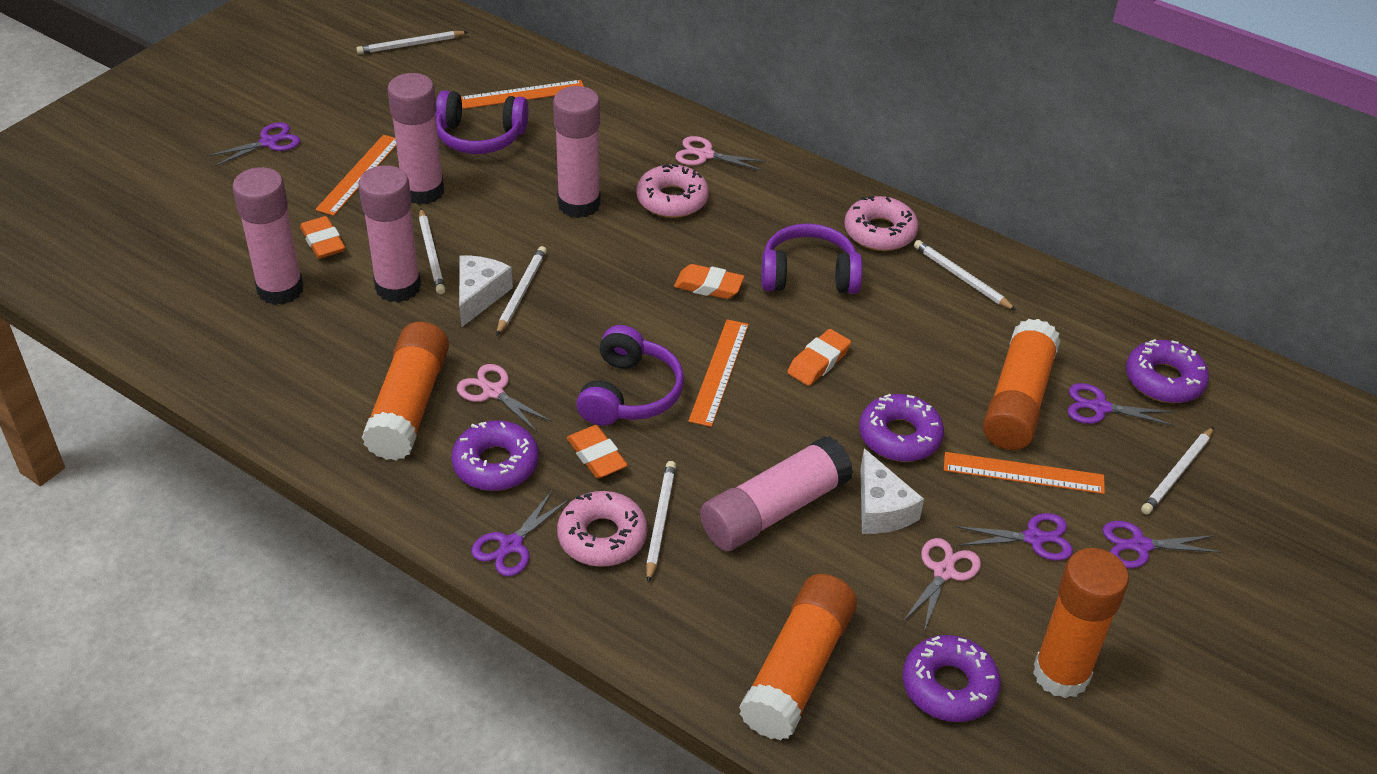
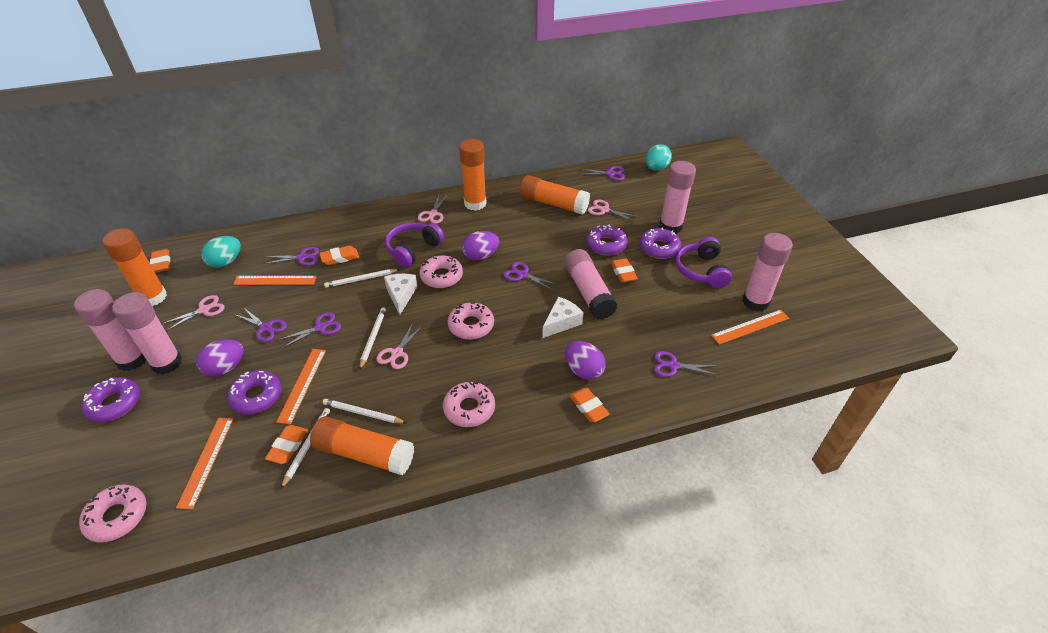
orange eraser: [300,216,345,259] [567,425,628,478] [674,264,744,299] [787,329,851,386] = 4 -> [150,249,170,273] [265,425,308,464] [319,246,359,265] [569,388,610,422] [611,258,638,283] = 5
pink donut: [557,491,648,567] [636,164,709,218] [844,196,919,251] = 3 -> [79,484,147,543] [419,255,463,288] [443,382,495,427] [447,302,494,340] = 4
pink scissors: [457,364,552,432] [675,136,767,171] [903,538,981,631] = 3 -> [162,295,225,331] [376,323,423,369] [418,195,447,224] [588,200,638,221] = 4
purple egg: none = 0 -> [196,339,244,377] [462,231,499,261] [565,341,606,380] = 3
purple headphones: [435,90,528,154] [576,325,684,426] [761,223,863,294] = 3 -> [385,222,444,268] [675,237,732,288] = 2
purple scissors: [207,122,300,167] [472,491,569,576] [956,513,1073,561] [1068,383,1174,426] [1103,521,1221,568] = 5 -> [234,307,287,342] [264,247,319,266] [278,312,341,348] [504,262,558,290] [579,166,625,181] [654,351,718,377] = 6
turquoise egg: none = 0 -> [201,236,241,268] [645,144,672,171] = 2
white pencil: [356,31,468,54] [419,208,445,294] [496,246,547,336] [646,461,676,583] [914,240,1016,310] [1141,427,1214,515] = 6 -> [281,408,330,489] [323,399,406,423] [324,269,400,288] [359,307,386,370] = 4

